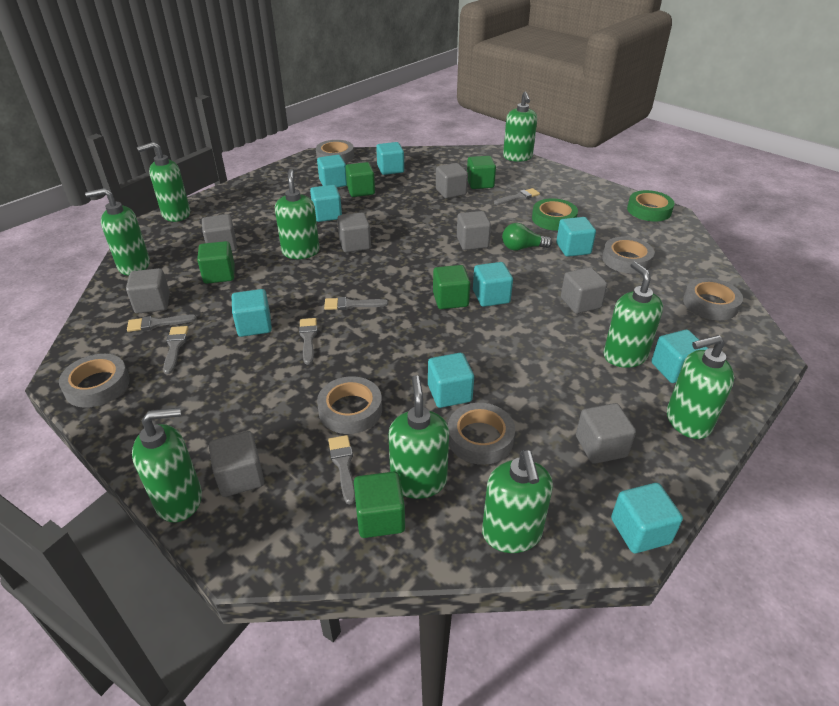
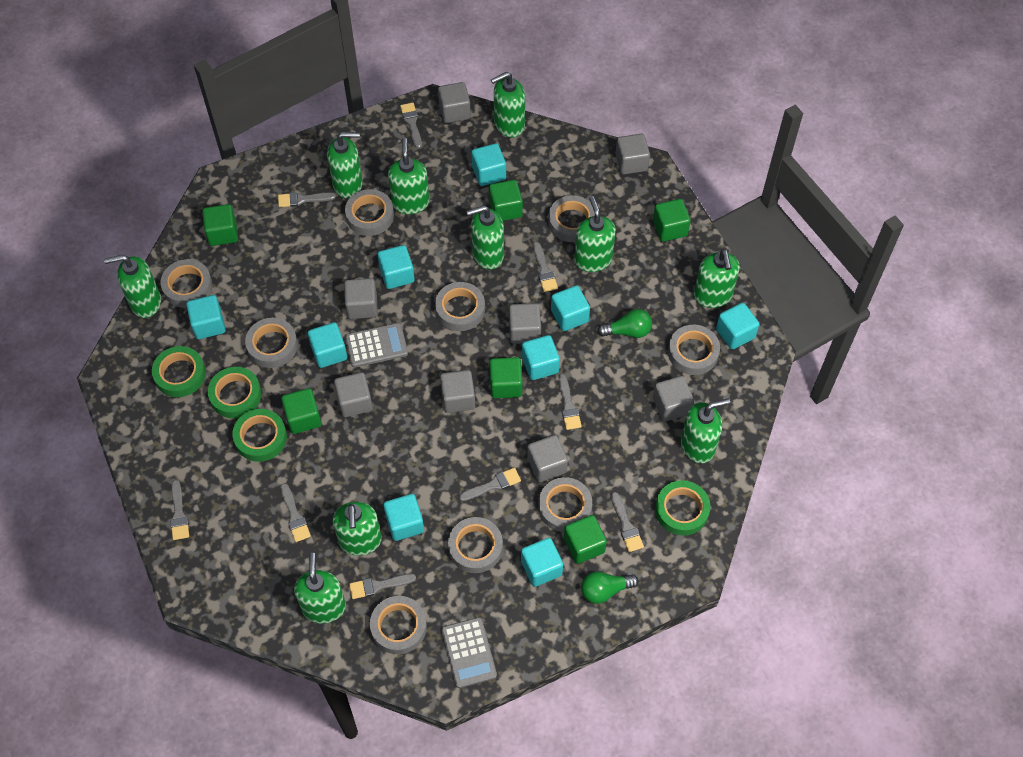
green cube: [197,241,235,284] [345,162,375,197] [354,472,405,538] [433,265,470,309] [467,156,496,189] = 5 -> [202,204,238,246] [281,388,321,434] [489,180,523,221] [489,357,522,398] [564,515,607,564] [653,199,691,242] = 6
green light bulb: [502,223,552,251] = 1 -> [581,571,639,604] [597,309,652,338] = 2
green soap dispenser: [85,188,150,275] [132,407,202,522] [137,142,190,222] [275,169,320,259] [388,375,449,499] [482,450,553,553] [503,92,537,162] [603,261,663,368] [667,335,734,439] = 9 -> [104,255,161,318] [294,553,346,623] [327,132,363,198] [333,502,382,556] [388,138,430,214] [466,205,504,269] [491,72,525,137] [574,196,616,272] [681,399,730,463] [694,249,740,308] = 10
green tape: [532,198,578,231] [627,190,675,221] = 2 -> [152,346,206,397] [208,367,262,418] [232,409,287,462] [655,480,710,536] = 4
grey brush: [127,315,197,332] [163,326,188,374] [299,318,317,365] [324,297,388,310] [328,435,355,505] [494,188,540,205] = 6 -> [170,480,189,540] [278,192,336,207] [281,483,311,542] [349,574,416,599] [400,103,422,148] [459,468,521,501] [533,242,558,292] [558,374,582,430] [611,492,644,552] = 9
grey calculator: none = 0 -> [345,323,408,368] [442,617,497,688] = 2
grey tape: [59,354,130,408] [316,140,354,163] [317,376,382,434] [448,403,515,465] [602,237,655,274] [683,278,743,320] = 6 -> [161,259,213,308] [245,318,298,368] [345,189,394,236] [370,596,427,654] [435,282,485,331] [448,517,503,573] [538,477,592,532] [548,195,595,242] [668,325,720,375] = 9

